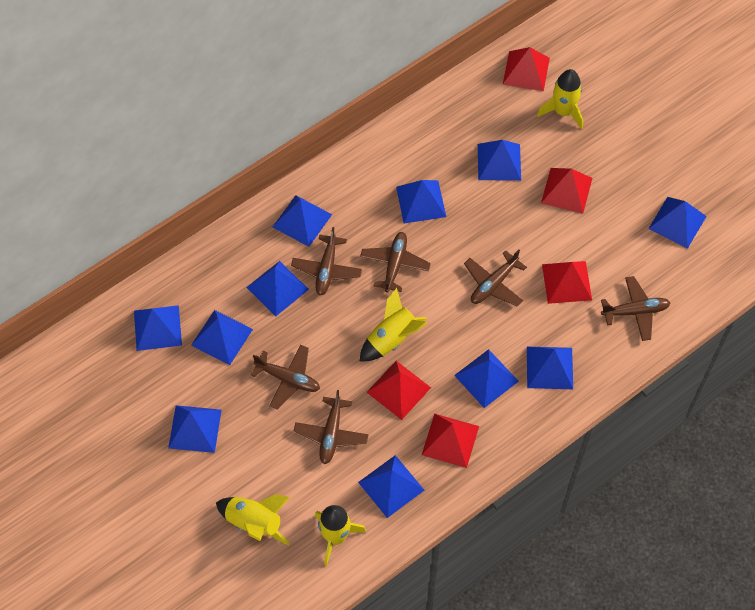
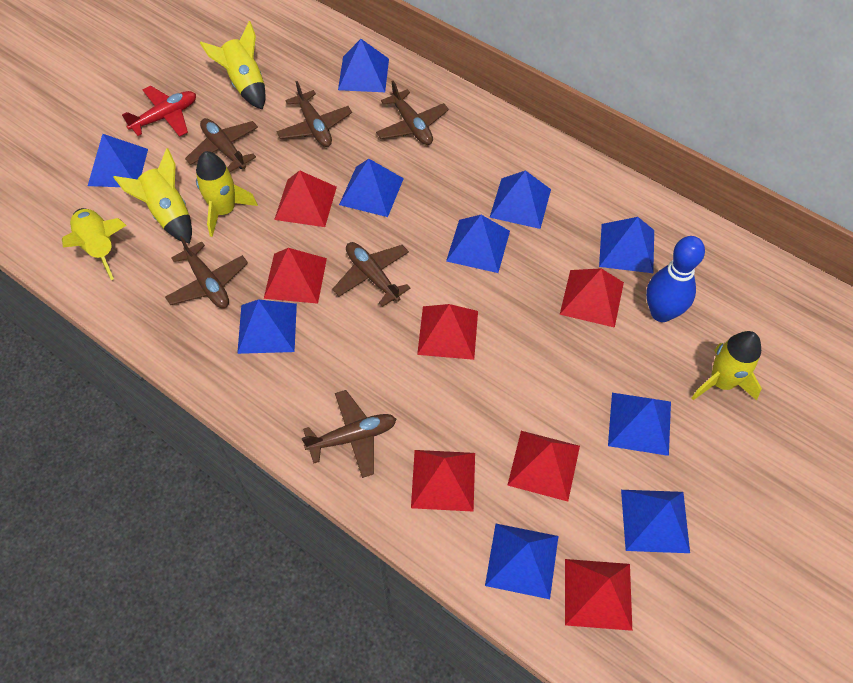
blue bowling pin: none = 0 -> [646,236,705,322] = 1
blue pyramid: [134,305,182,351] [168,405,222,453] [191,310,253,365] [246,261,309,317] [273,195,332,247] [358,455,424,518] [396,180,446,223] [454,349,519,408] [478,140,521,181] [527,347,573,389] [648,197,707,249] = 11 -> [88,134,148,187] [237,299,297,354] [338,39,389,92] [339,159,404,217] [446,215,510,273] [485,524,558,599] [489,170,551,229] [599,217,654,273] [608,393,671,456] [621,490,690,553] = 10
red plane: none = 0 -> [122,86,196,137] = 1
red pyramid: [367,361,431,420] [422,414,479,468] [503,47,550,91] [541,168,592,214] [542,261,592,304] = 5 -> [264,248,327,304] [274,170,337,227] [411,450,475,512] [417,304,478,360] [508,431,580,502] [560,268,624,328] [565,559,632,631] = 7
yellow rocket: [216,494,290,545] [315,505,366,566] [360,288,427,361] [537,69,583,129] = 4 -> [62,208,127,280] [113,148,192,244] [196,151,258,237] [200,21,266,110] [692,331,762,400] = 5

